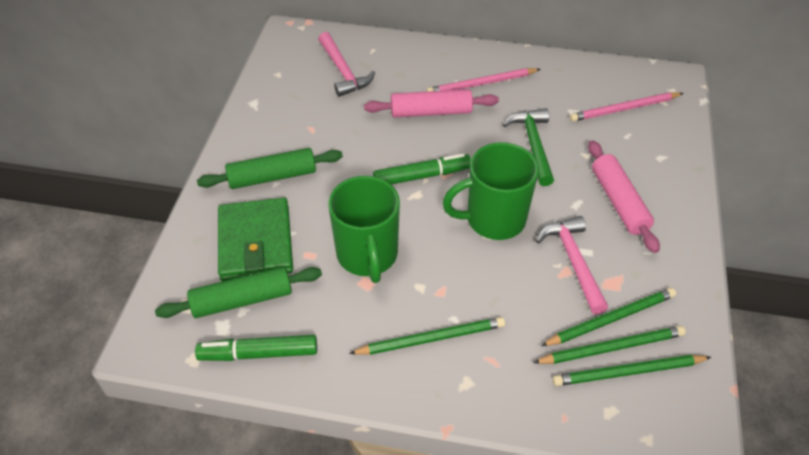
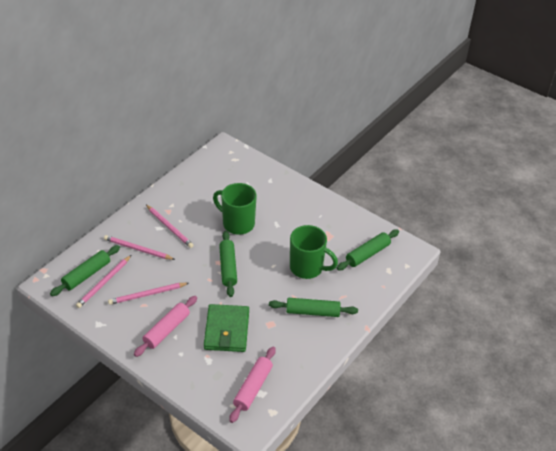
green hammer: [503,108,554,186] = 1 -> none = 0
green marker: [195,335,317,361] [373,153,471,185] = 2 -> none = 0
green pencil: [349,317,505,355] [533,326,686,364] [541,288,676,346] [553,355,711,386] = 4 -> none = 0
green rolling pin: [155,267,322,318] [197,148,343,189] = 2 -> [50,245,120,296] [219,231,237,297] [269,298,358,317] [337,230,399,270] = 4
pink hammer: [318,32,375,97] [536,216,608,314] = 2 -> none = 0
pink pencil: [427,68,540,92] [570,92,684,122] = 2 -> [76,255,131,308] [104,235,175,260] [108,283,189,305] [146,205,194,248] = 4

